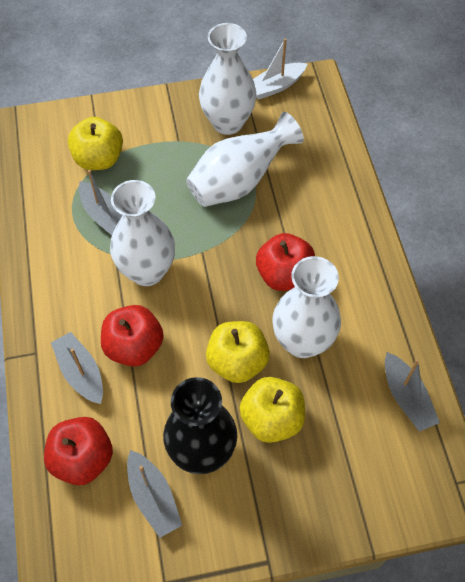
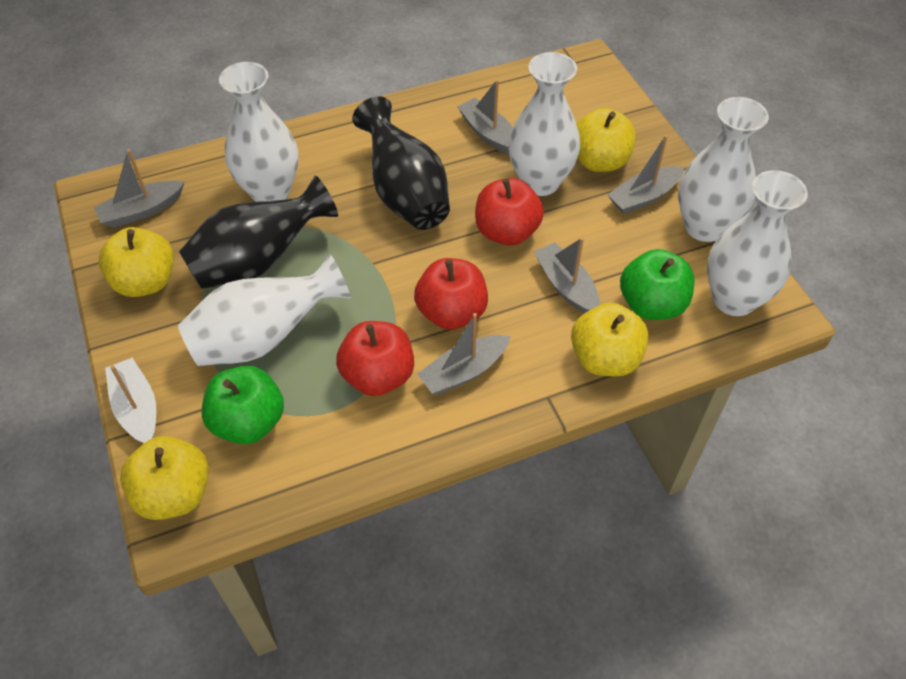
black vase: [163,377,237,474] = 1 -> [179,176,338,289] [352,96,450,230] = 2
green apple: none = 0 -> [202,366,284,444] [620,249,694,320] = 2
grey boat: [51,332,103,404] [79,170,123,235] [127,450,182,538] [385,352,440,432] = 4 -> [94,149,184,228] [417,313,511,395] [457,80,513,154] [534,237,600,313] [607,135,684,214] = 5
white vase: [110,180,175,286] [186,112,304,207] [199,23,257,135] [272,256,341,358] = 4 -> [178,254,351,366] [219,62,299,202] [509,52,580,196] [678,97,769,242] [707,170,808,316] = 5
yellow apple: [68,117,123,170] [206,321,270,383] [239,377,305,443] = 3 -> [99,227,174,297] [120,436,209,520] [571,303,649,376] [576,108,636,172] = 4

